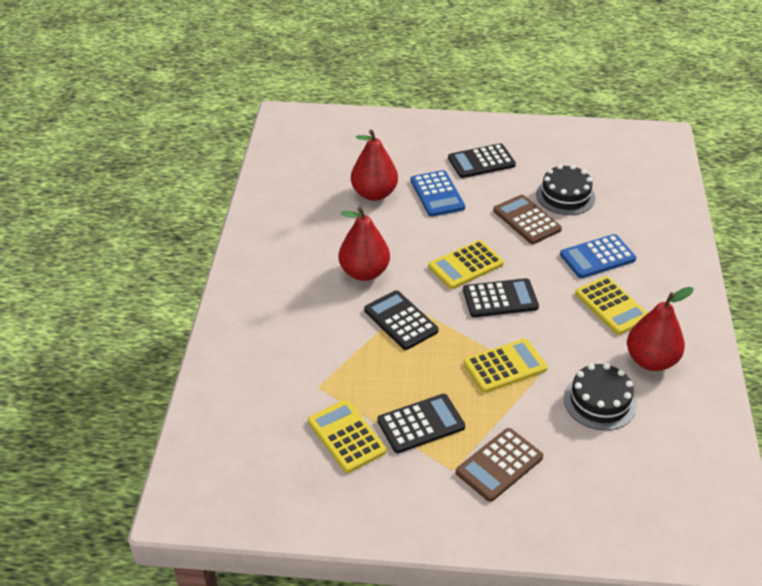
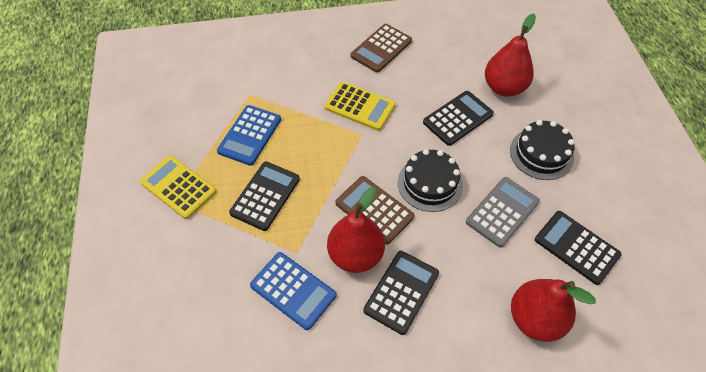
grey calculator: none = 0 -> [466,177,540,248] = 1
yellow calculator: [308,400,387,473] [428,240,504,289] [463,338,547,393] [575,276,648,335] = 4 -> [140,155,217,219] [325,82,396,131] = 2

